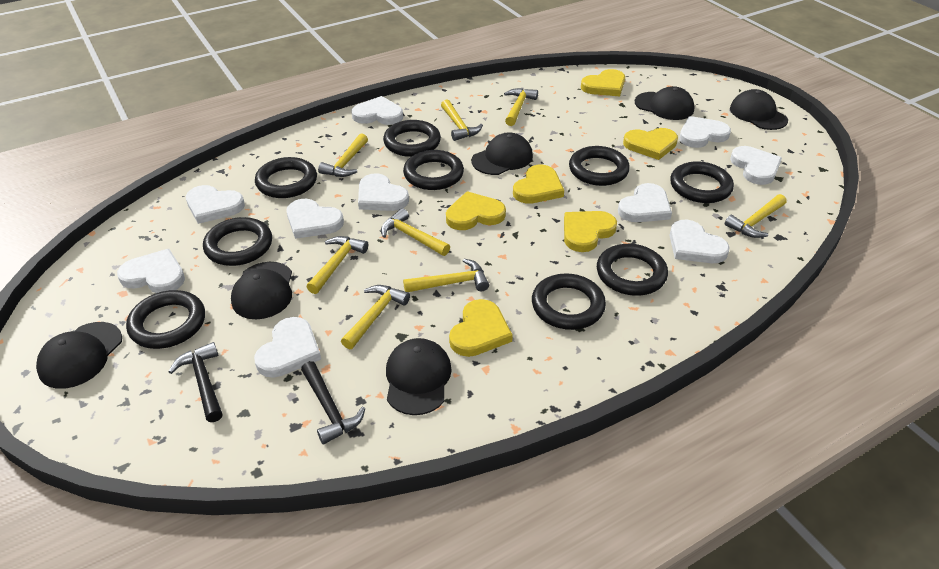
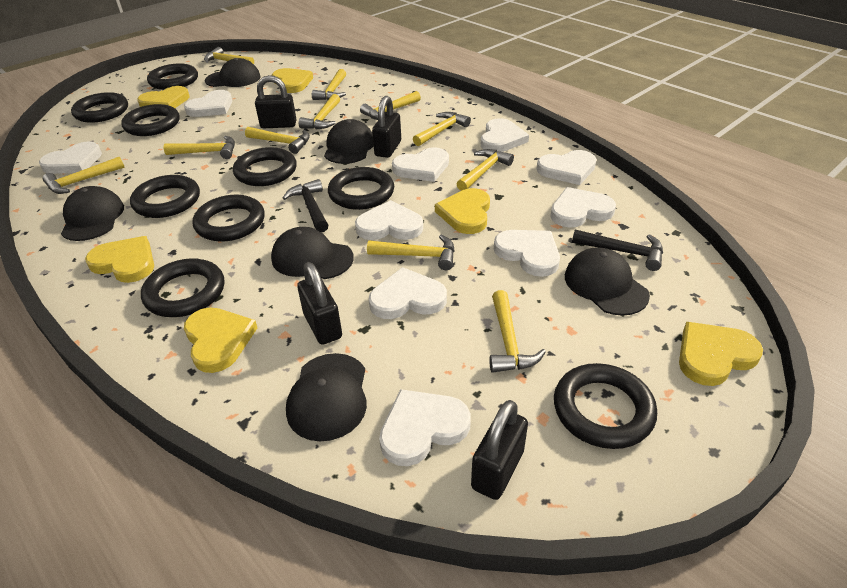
black padlock: none = 0 -> [255,75,296,129] [297,262,342,345] [372,96,401,158] [471,400,528,500] = 4
yellow hammer: [307,236,368,294] [318,133,368,177] [341,285,410,349] [381,208,450,256] [403,258,489,292] [441,100,483,141] [504,88,538,126] [725,194,787,238] = 8 -> [43,157,124,194] [164,136,235,159] [204,47,254,64] [245,127,310,154] [299,94,340,129] [312,69,346,100] [360,91,421,120] [367,235,455,270] [413,112,471,146] [457,149,514,191] [489,290,546,373] = 11

